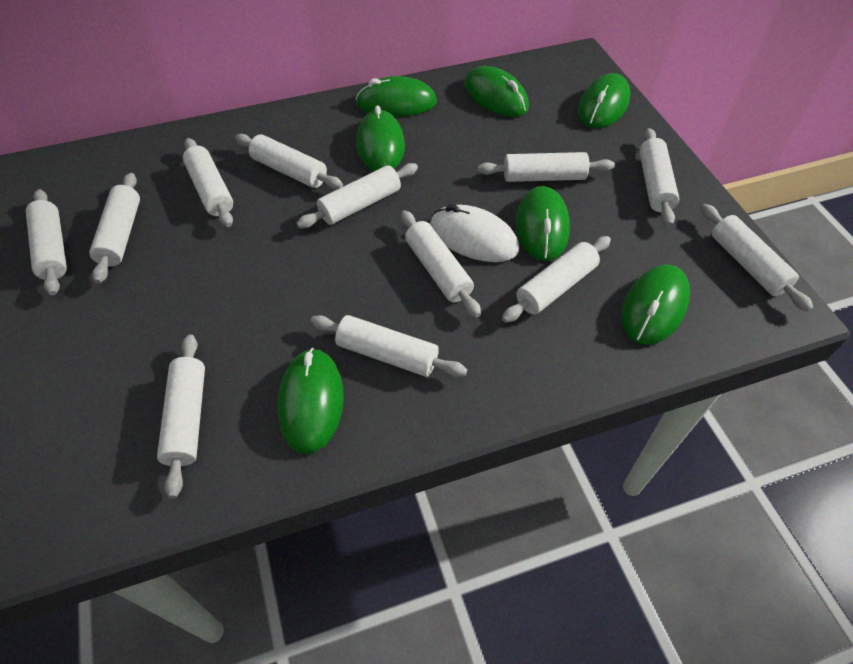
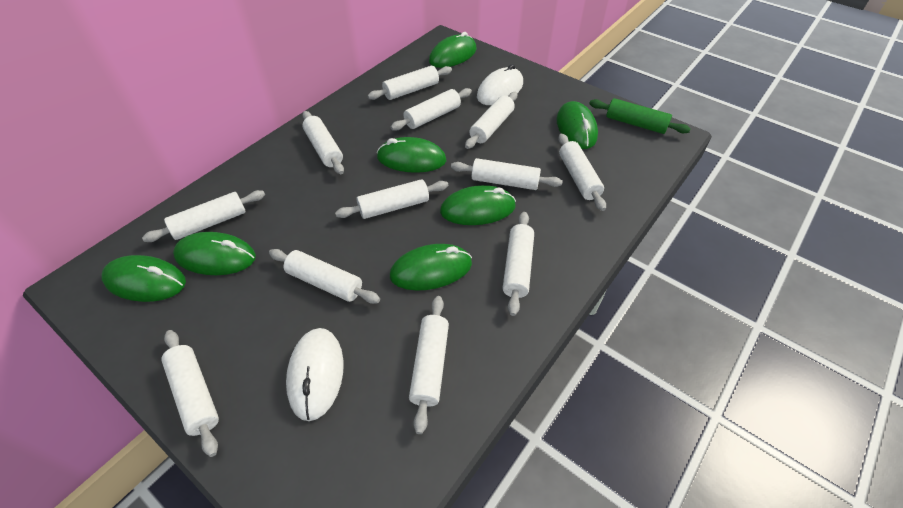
green rolling pin: none = 0 -> [589,98,691,134] = 1
white mouse: [430,204,519,262] = 1 -> [286,328,344,421] [477,64,523,105] = 2

